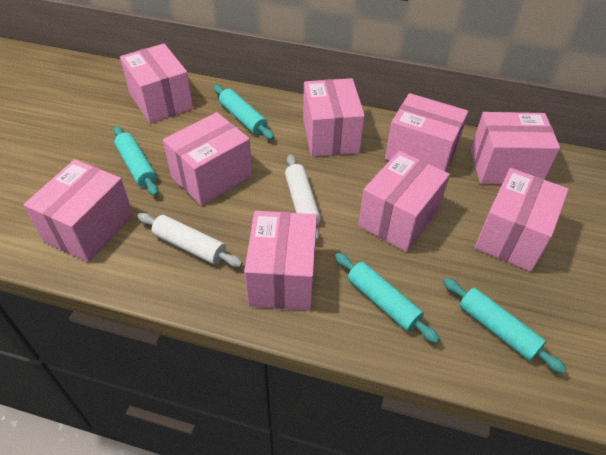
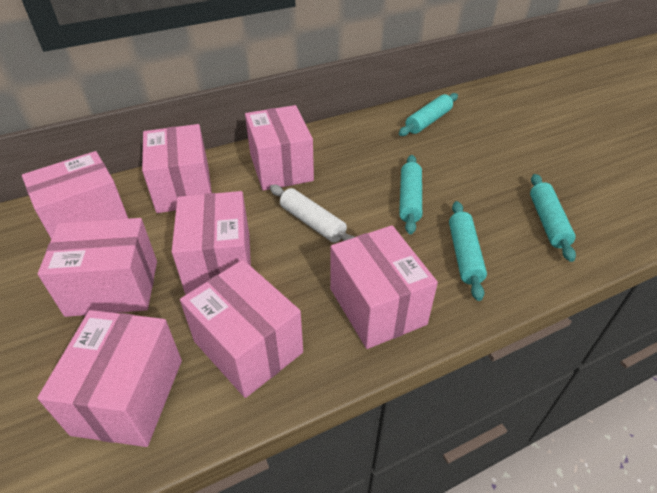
pink box: [24,159,133,262] [120,44,193,124] [163,112,252,206] [244,211,317,310] [303,78,365,157] [358,151,450,252] [385,93,468,172] [470,112,560,184] [475,168,569,271] = 9 -> [22,151,128,239] [37,310,182,447] [38,218,157,317] [142,124,212,213] [172,191,251,295] [180,260,303,398] [245,105,314,191] [330,225,438,349] = 8
white rolling pin: [137,213,243,267] [285,154,321,241] = 2 -> [270,185,355,243] = 1

